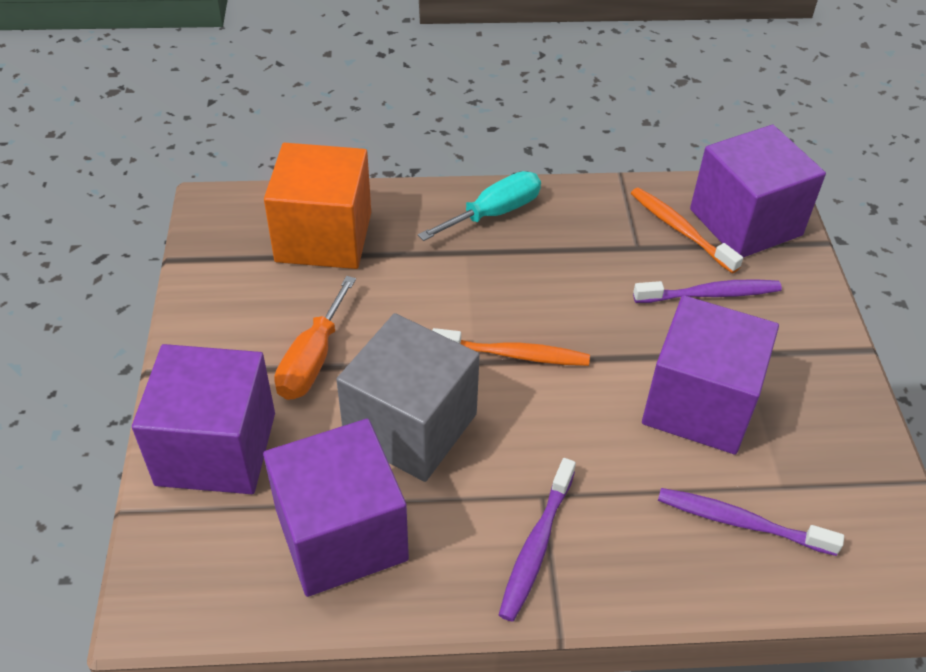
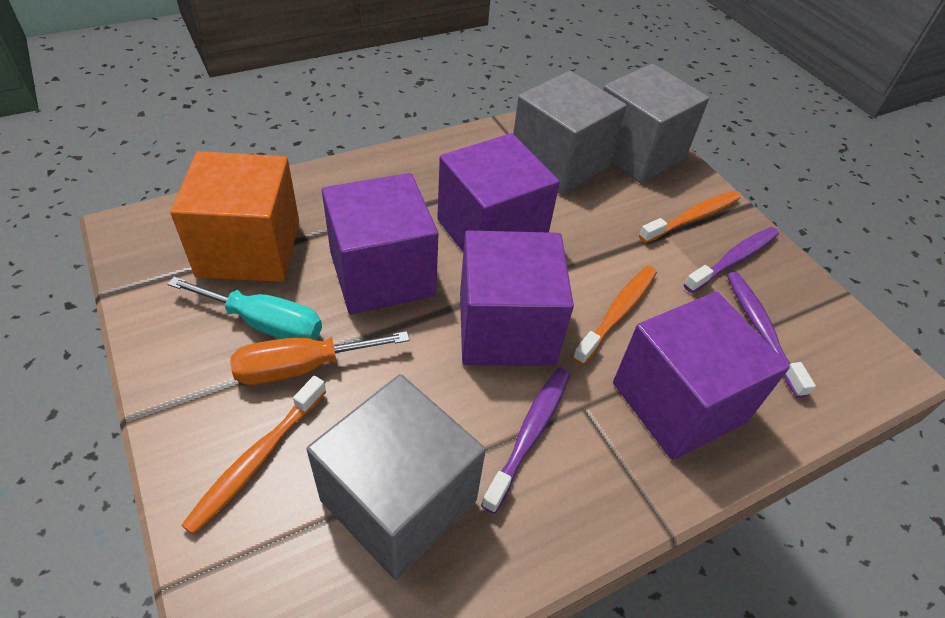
grey cube: [336,313,480,482] = 1 -> [306,374,486,580] [513,71,627,195] [603,64,709,183] = 3
orange toothbrush: [432,328,590,366] [631,188,743,273] = 2 -> [181,376,326,535] [572,266,657,365] [639,191,741,243] = 3

